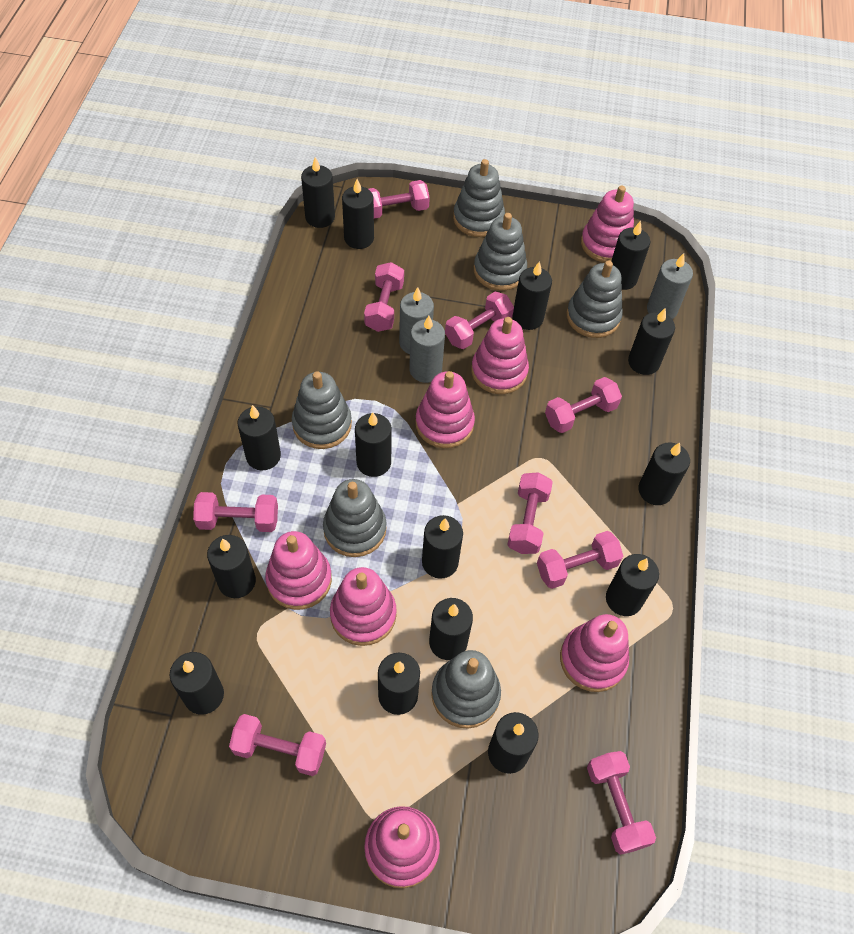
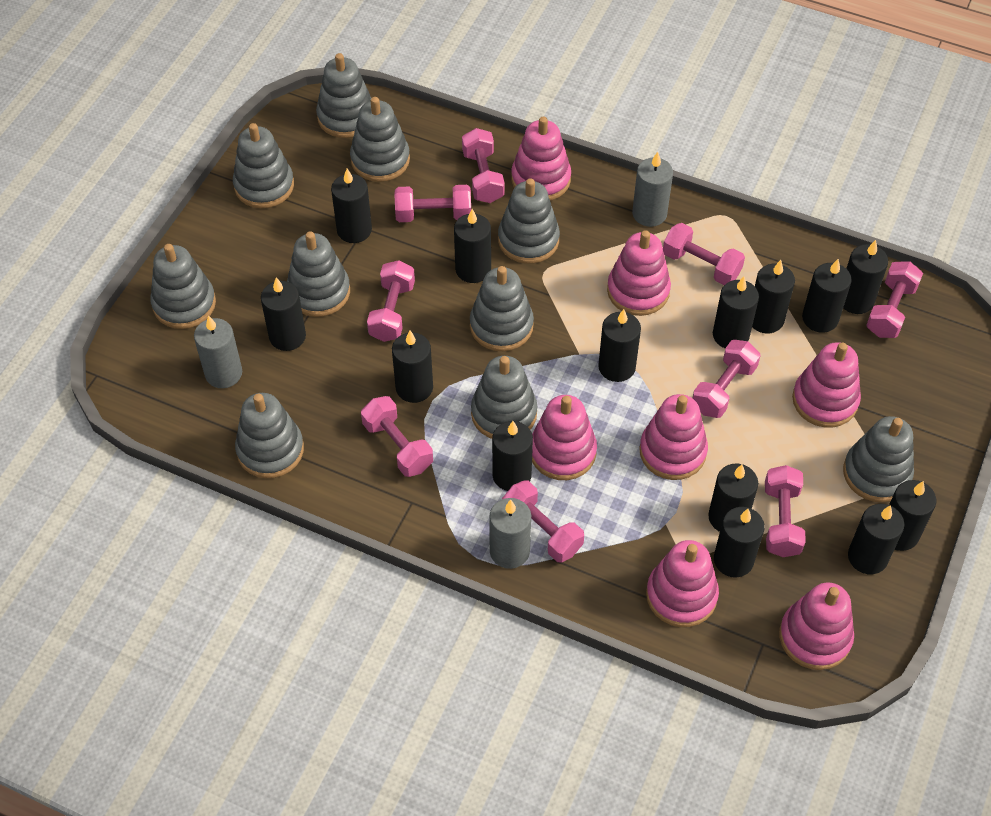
black candle: [170,652,224,715] [207,535,256,598] [238,405,281,471] [301,157,335,228] [342,179,374,249] [355,412,392,477] [378,653,420,715] [422,515,463,579] [429,598,473,660] [488,712,539,774] [512,261,552,330] [606,554,659,616] [611,221,650,290] [628,308,675,375] [638,442,690,505] = 15 -> [261,277,306,351] [331,169,372,243] [392,330,433,403] [454,209,491,283] [492,421,533,491] [598,309,641,382] [708,463,758,532] [713,276,759,348] [714,507,765,578] [752,260,795,333] [802,259,852,333] [843,240,888,314] [848,504,904,574] [889,480,936,551] = 14
grey stacking toy: [292,371,352,449] [323,479,387,557] [431,650,501,729] [453,159,505,237] [474,213,527,291] [567,260,623,338] = 6 -> [150,244,216,329] [233,123,294,208] [235,393,304,478] [287,231,350,317] [316,53,371,138] [350,97,410,182] [470,266,534,351] [471,356,537,439] [498,178,560,264] [843,416,914,502] = 10

